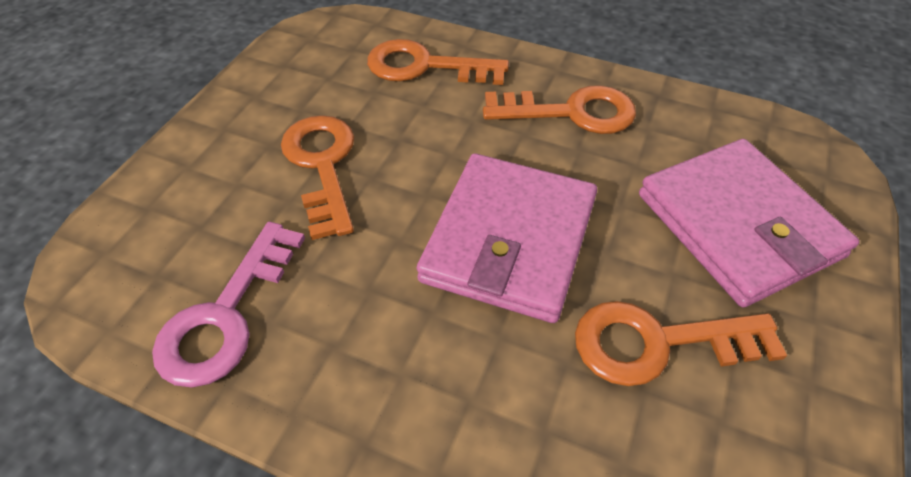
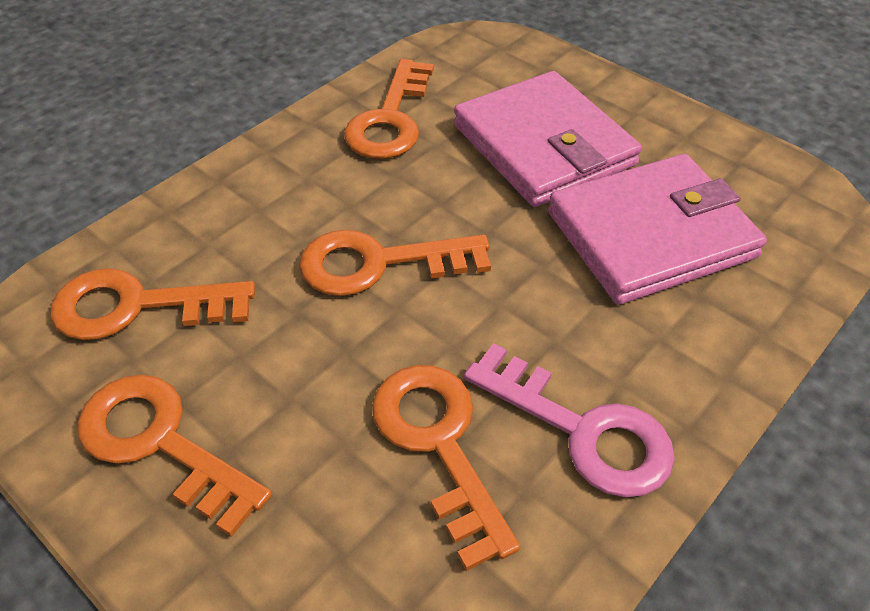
orange key: [281,115,354,240] [367,39,509,85] [483,85,636,134] [575,301,787,386] = 4 -> [51,268,255,340] [78,375,272,537] [299,230,491,296] [344,59,434,159] [372,365,520,571] = 5

